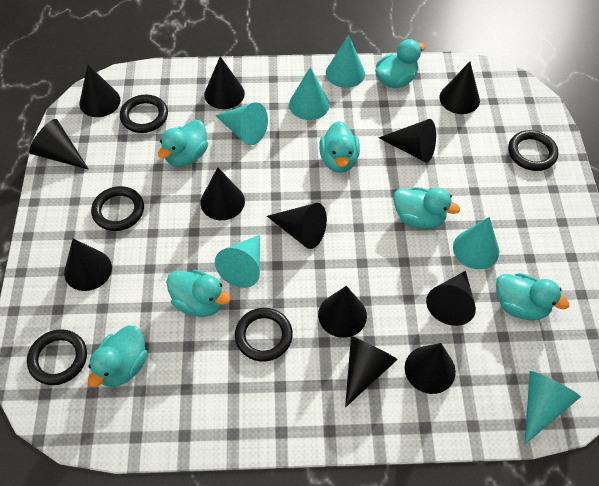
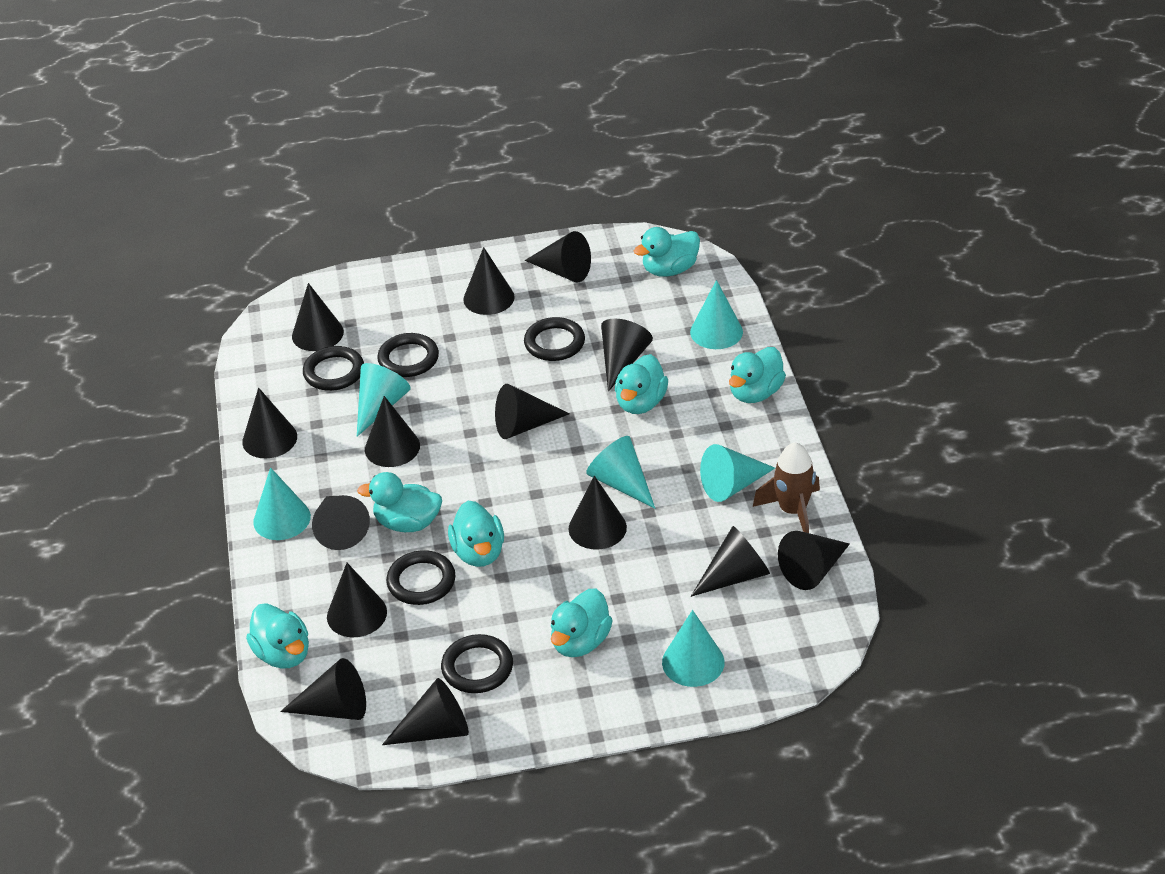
black cone: [29,119,89,170] [64,238,112,291] [79,65,120,117] [201,167,245,220] [204,56,245,109] [267,203,327,249] [318,286,367,338] [345,336,398,407] [378,119,436,163] [405,343,456,394] [426,271,476,326] [439,62,480,114] = 12 -> [242,388,297,458] [280,658,366,720] [292,283,344,351] [312,495,370,550] [327,563,387,637] [365,396,420,467] [382,678,469,745] [463,247,515,315] [495,384,570,439] [525,231,591,282] [569,476,627,549] [601,319,653,392] [691,526,770,597] [778,531,850,590] = 14
brown rocket: none = 0 -> [753,442,820,533] = 1

